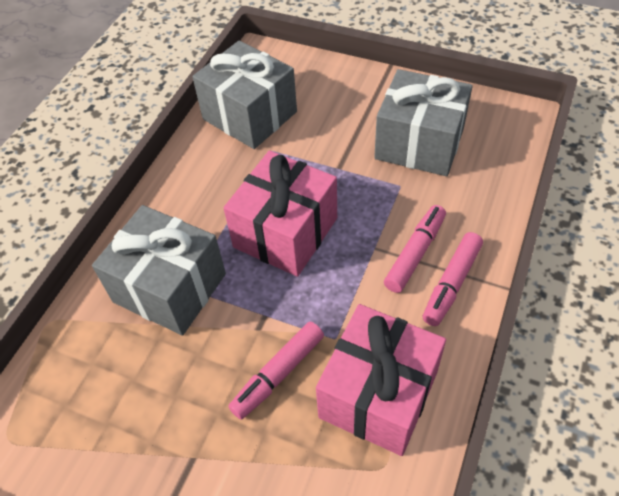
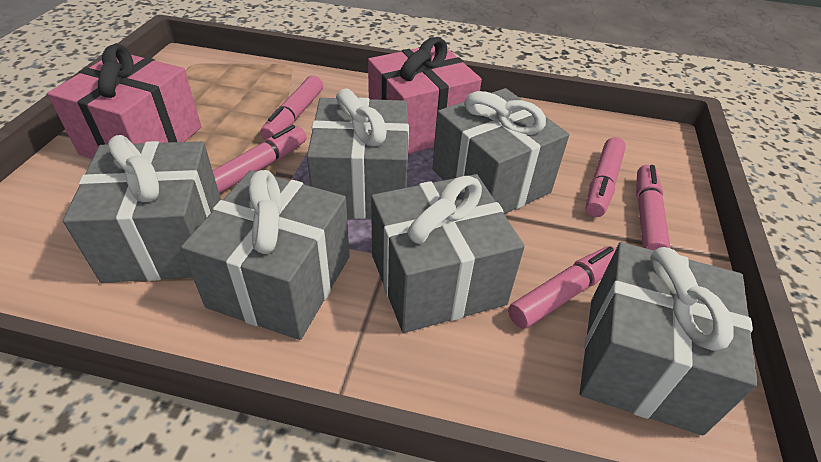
grey gift: [92,205,226,336] [192,41,297,149] [374,69,473,176] = 3 -> [63,135,221,283] [181,170,350,340] [307,89,409,219] [371,174,525,333] [432,88,569,214] [580,242,758,435] = 6
pink marker: [228,322,324,420] [384,205,446,293] [423,232,483,326] = 3 -> [212,125,306,194] [261,75,323,140] [508,246,616,329] [586,137,626,217] [636,165,671,250] = 5

